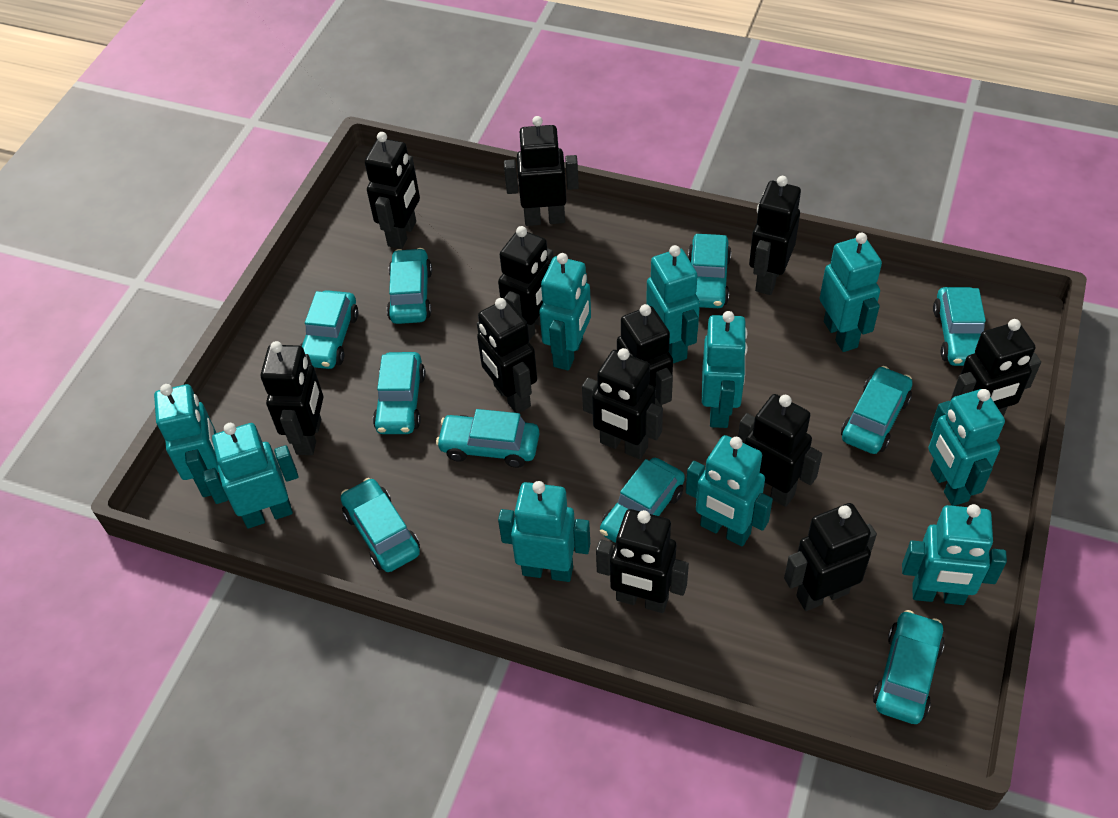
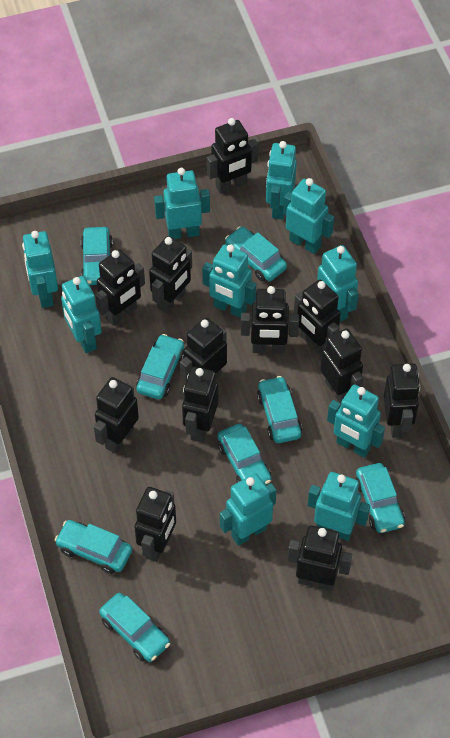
turquoise car: [300,290,358,369] [341,478,420,572] [373,352,425,434] [387,248,432,324] [436,409,539,468] [600,458,685,543] [688,234,731,308] [841,366,912,454] [873,610,945,724] [933,287,986,366] = 10 -> [55,520,132,574] [81,227,113,285] [99,593,170,662] [136,334,184,399] [217,424,271,485] [225,226,287,282] [257,376,302,443] [355,463,405,533] = 8

